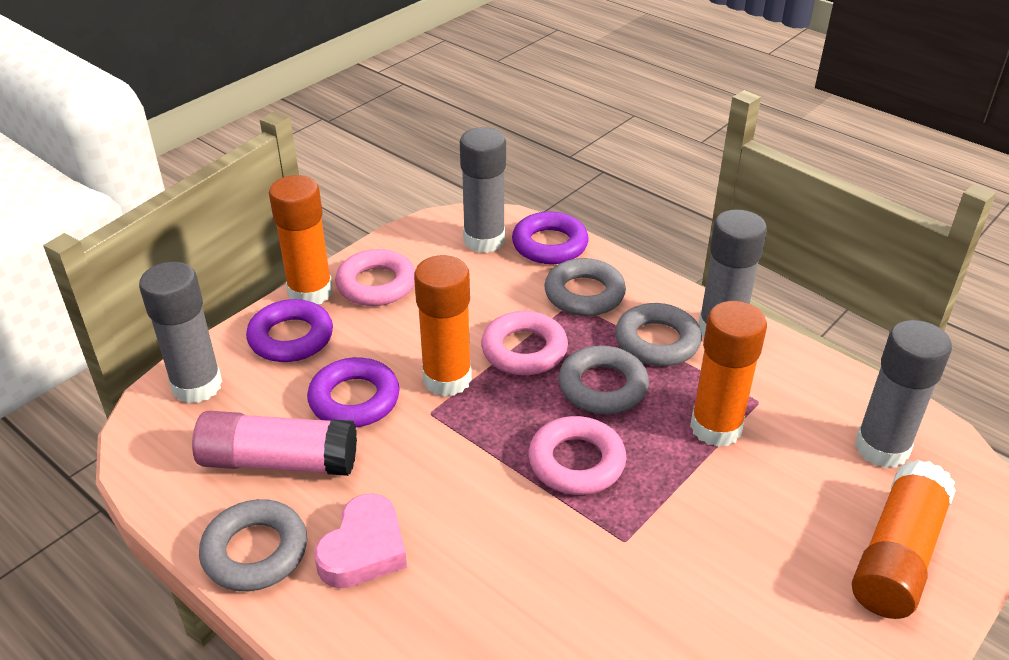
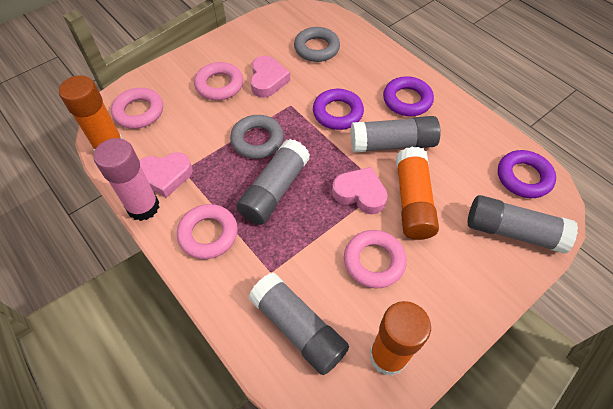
grey ring: [199,499,307,591] [544,258,626,316] [558,345,649,414] [615,303,702,366] = 4 -> [230,115,284,159] [294,27,340,62] = 2
orange glue stick: [269,175,333,304] [414,255,472,397] [690,301,767,447] [852,460,956,619] = 4 -> [59,75,123,151] [370,301,431,376] [396,147,439,240] = 3
pink heart: [314,493,407,589] = 1 -> [139,152,193,198] [250,56,290,98] [332,167,388,214] = 3
pink ring: [335,249,415,306] [481,311,568,375] [529,416,626,495] = 3 -> [111,88,163,129] [177,204,238,259] [194,62,243,100] [344,230,407,288] = 4

